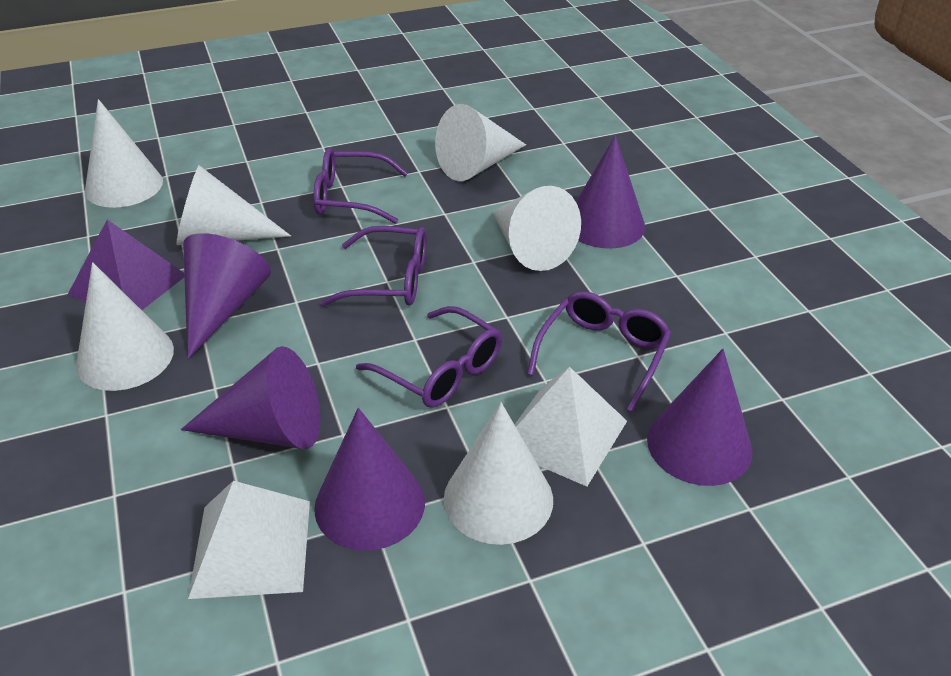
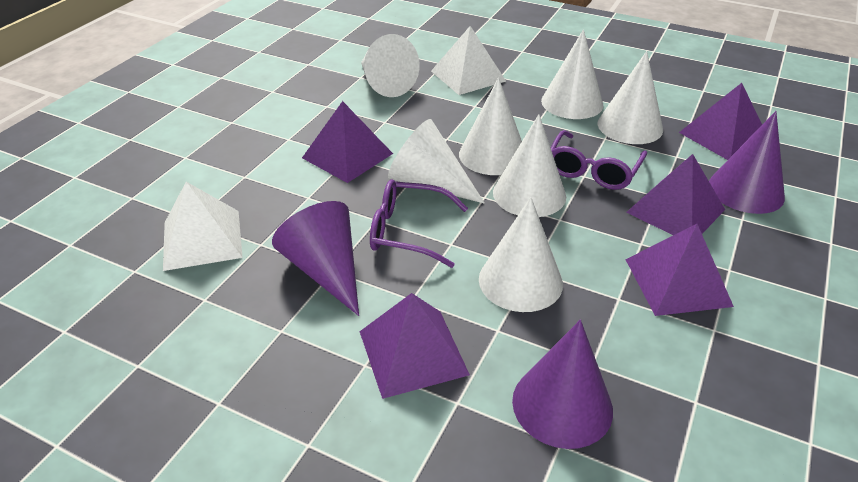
purple cone: [181,346,320,449] [183,233,271,359] [314,408,425,551] [576,135,645,249] [647,349,753,486] = 5 -> [272,201,359,316] [512,320,613,449] [709,111,785,214] = 3
purple glasses: [313,148,408,224] [320,226,427,306] [356,306,502,408] [527,291,672,412] = 4 -> [370,179,468,268] [551,130,647,190] = 2
purple pyramid: [68,219,184,310] = 1 -> [302,101,393,183] [359,293,470,399] [626,154,725,235] [626,224,734,316] [679,83,762,160] = 5
white cone: [76,262,174,391] [85,99,163,208] [176,165,291,245] [435,104,526,181] [444,402,553,545] [492,186,581,271] = 6 -> [361,34,420,97] [388,119,485,204] [459,78,522,175] [479,197,563,312] [493,114,566,217] [541,29,603,119] [598,51,663,144] = 7

